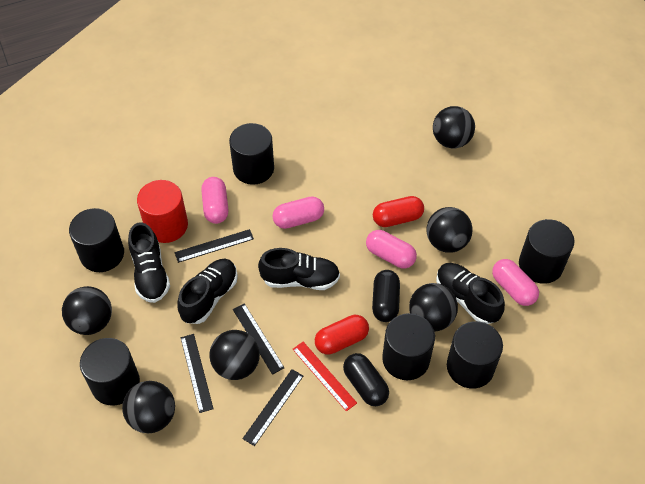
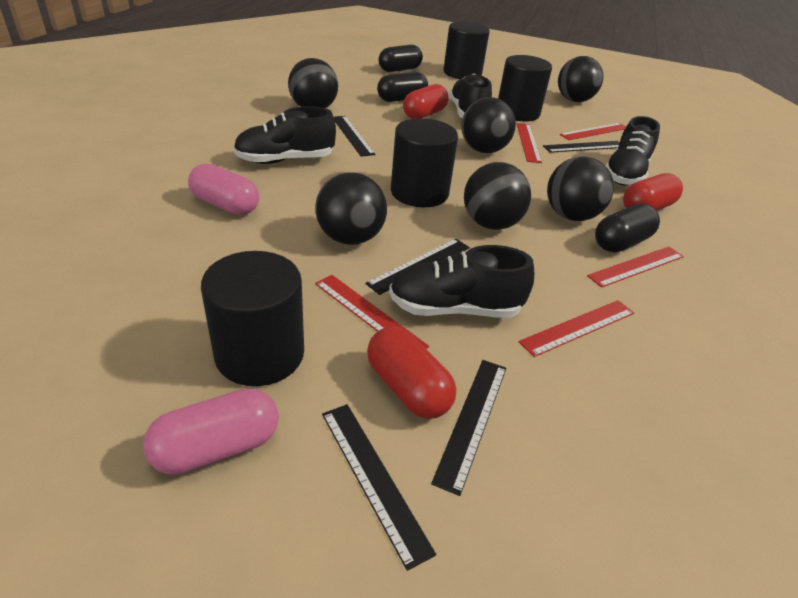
black capsule: [343,353,389,406] [372,270,400,322] = 2 -> [377,72,428,102] [379,45,423,72] [595,204,660,252] = 3
black cylinder: [69,208,124,272] [80,338,140,405] [229,123,274,185] [382,313,435,380] [447,321,503,389] [519,219,575,284] = 6 -> [201,251,304,386] [391,118,458,207] [443,22,490,79] [498,55,552,122] = 4
black ruler: [175,229,254,263] [181,334,214,413] [233,303,284,375] [242,369,303,446] = 4 -> [322,404,436,571] [334,116,375,157] [365,239,470,295] [431,360,506,496] [543,141,620,153] = 5
pink capsule: [201,177,229,224] [272,196,324,229] [366,230,417,268] [492,259,539,306] = 4 -> [143,389,279,475] [188,164,259,215] = 2
red capsule: [315,315,369,355] [373,196,424,227] = 2 -> [367,326,456,419] [403,84,449,119] [623,173,683,211] = 3
red cylinder: [137,180,188,243] = 1 -> none = 0
red ruler: [293,342,357,412] = 1 -> [315,275,429,349] [516,123,542,163] [519,300,634,357] [560,123,626,140] [587,246,684,288] = 5

